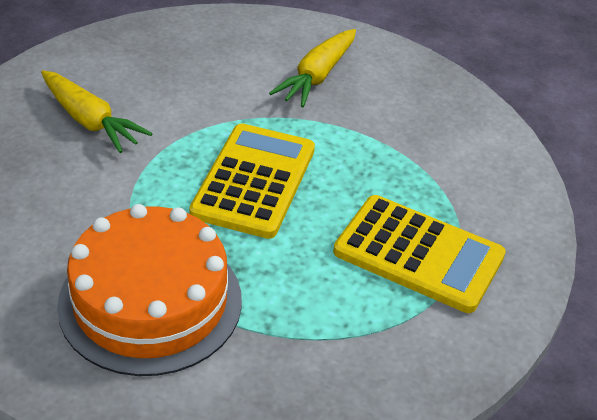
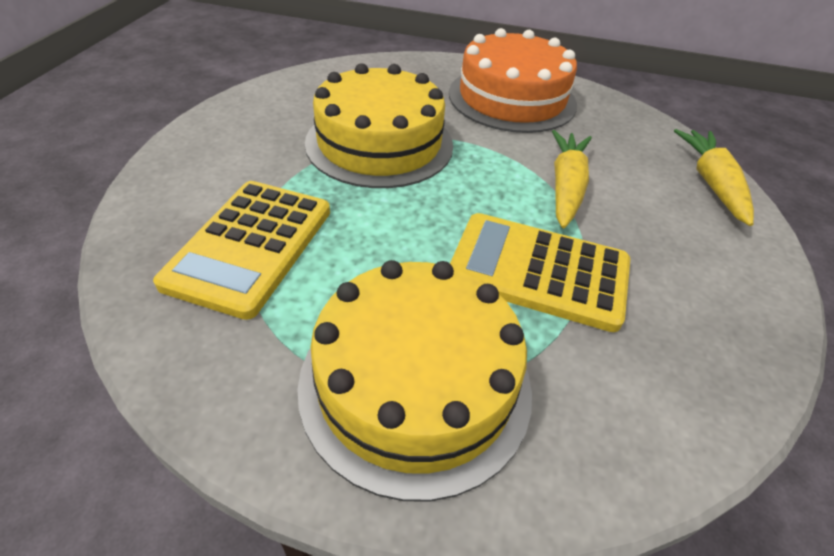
yellow cake: none = 0 -> [297,260,532,501] [305,63,453,188] = 2

